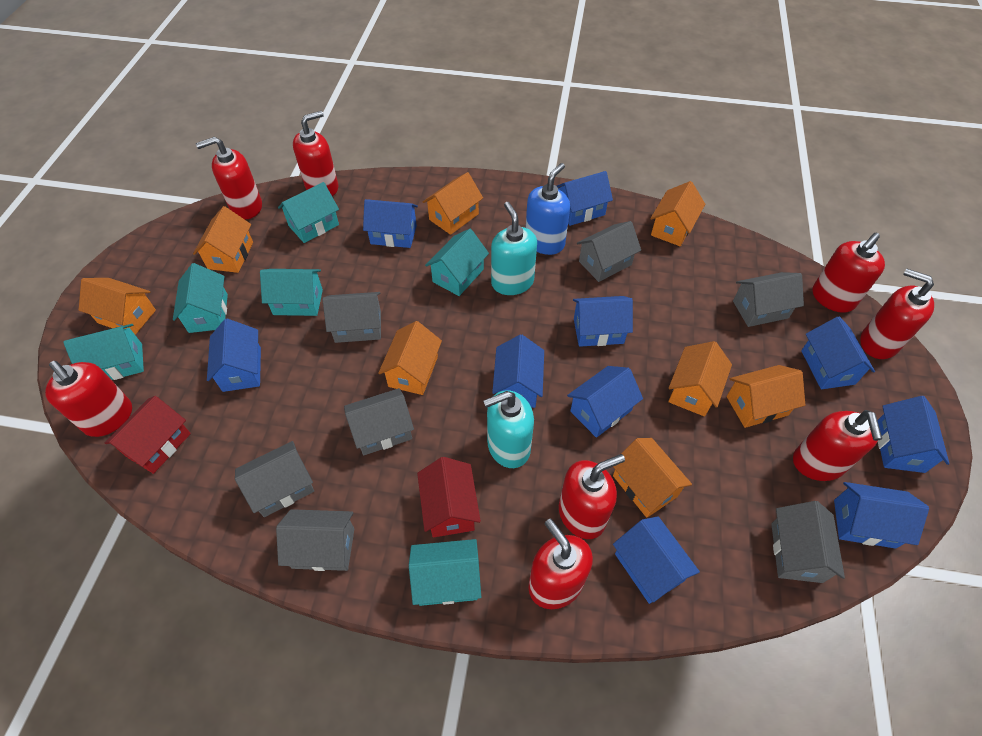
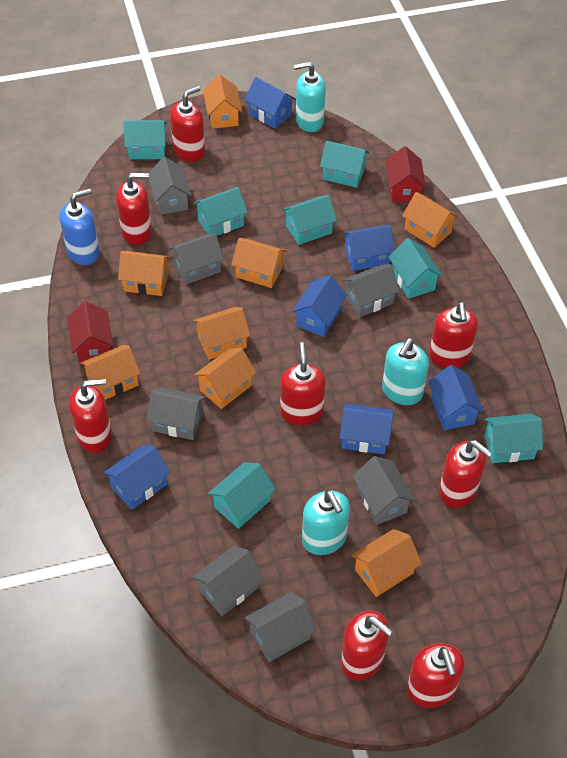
blue house: [207,318,261,392] [363,199,418,248] [492,334,544,408] [557,171,613,226] [567,366,643,438] [573,296,633,347] [613,517,700,604] [801,316,875,389] [834,482,929,549] [877,396,949,473] = 10 -> [103,445,170,510] [244,77,296,129] [292,275,347,337] [340,403,394,454] [343,225,394,271] [428,365,484,430] = 6
turquoise house: [63,324,144,380] [173,263,228,333] [260,269,323,316] [278,182,339,243] [409,539,481,606] [425,229,489,296] = 6 -> [124,120,167,159] [193,187,247,236] [208,462,276,529] [282,194,337,245] [320,141,369,188] [388,238,443,299] [484,414,543,463] = 7
turquoise soap dispenser: [483,390,534,468] [491,202,537,295] = 2 -> [294,62,326,132] [302,490,350,555] [382,338,429,405] = 3

